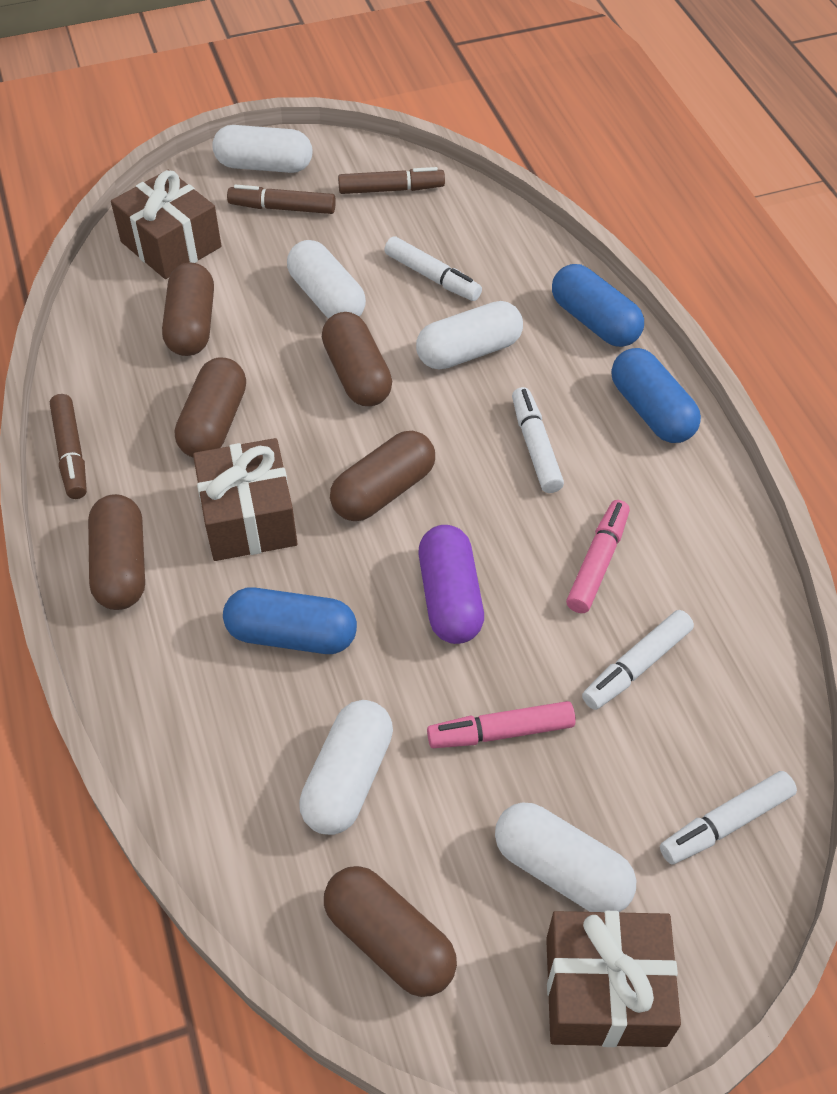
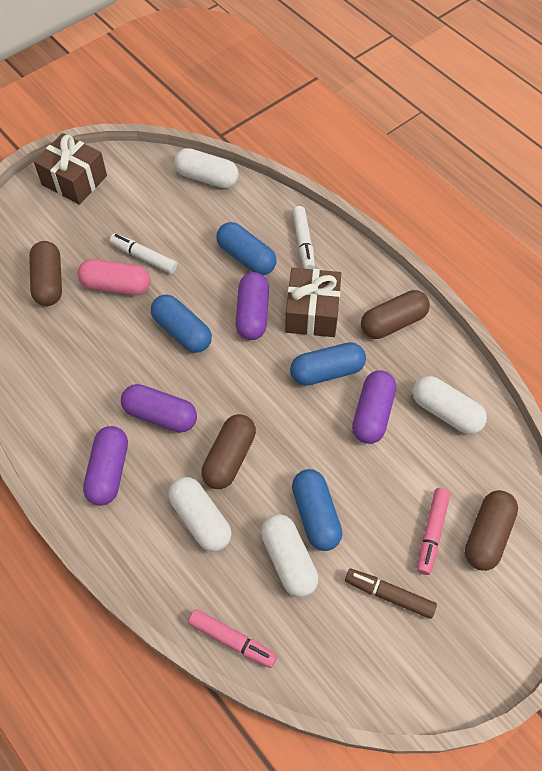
blue capsule: [223,587,357,654] [552,264,644,347] [611,348,701,443] = 3 -> [151,295,212,353] [217,222,276,275] [290,342,366,386] [292,469,342,551] = 4
brown capsule: [88,494,145,610] [162,262,214,356] [175,358,246,458] [322,312,392,406] [324,866,457,997] [330,431,435,521] = 6 -> [29,241,62,306] [201,414,256,489] [361,290,430,339] [465,490,518,571] = 4
brown gift: [111,169,221,279] [193,438,298,561] [546,911,681,1047] = 3 -> [34,133,107,205] [285,268,341,337] = 2
brown marker: [50,394,87,499] [227,185,336,214] [338,167,445,194] = 3 -> [345,569,437,619] = 1
pink capsule: none = 0 -> [77,259,150,295] = 1
purple capsule: [418,525,484,644] = 1 -> [83,426,128,506] [121,384,197,432] [236,272,269,340] [352,370,396,444] = 4
white capsule: [212,125,312,173] [287,240,366,319] [299,700,393,835] [416,301,523,369] [495,802,636,912] = 5 -> [168,477,232,552] [174,148,239,188] [261,514,318,597] [413,376,487,434] = 4
white marker: [385,236,482,301] [512,387,564,493] [582,610,694,710] [660,771,797,865] = 4 -> [109,233,177,274] [292,206,315,269] = 2

